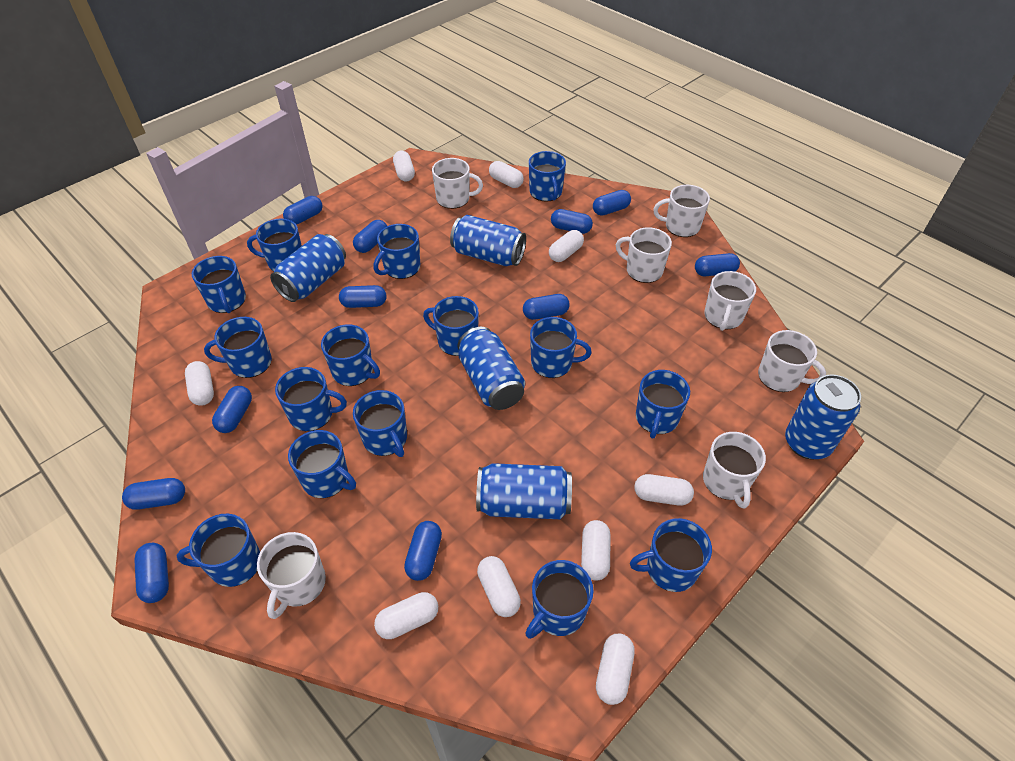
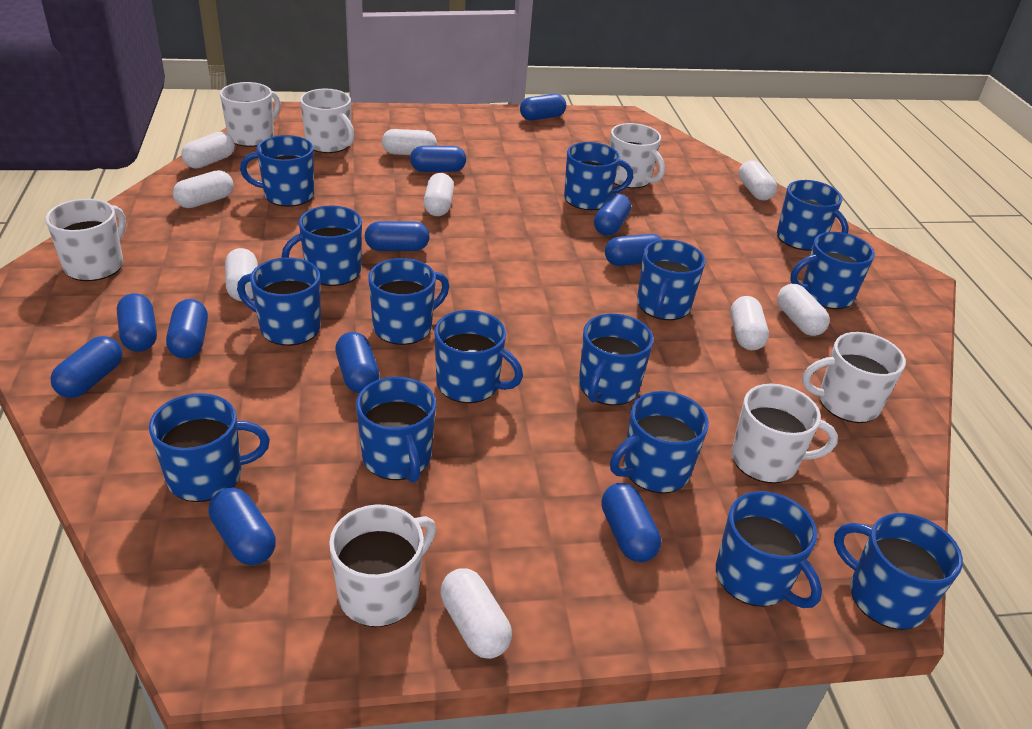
blue can: [270,234,346,302] [450,215,526,266] [458,327,525,410] [476,463,572,519] [785,375,861,459] = 5 -> none = 0

